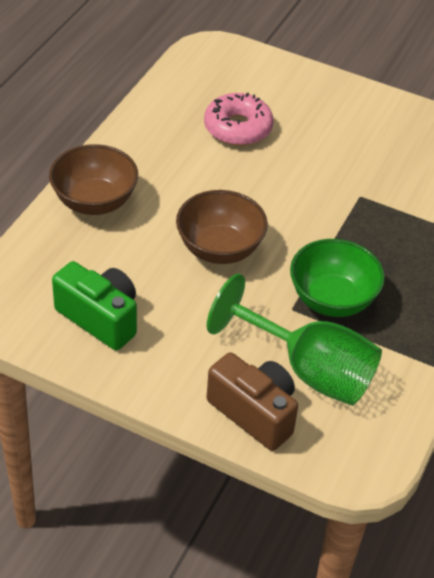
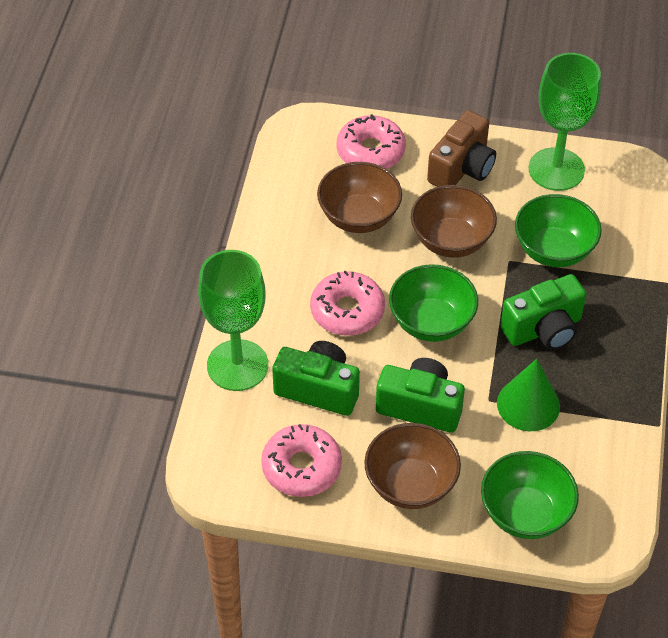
brown bowl: [49,144,138,215] [176,190,268,264] = 2 -> [317,162,402,233] [364,423,461,509] [411,185,497,258] = 3
green bowl: [290,239,385,317] = 1 -> [389,264,478,342] [481,451,579,539] [515,194,602,267] = 3
green camera: [52,261,137,350] = 1 -> [272,341,360,416] [376,358,465,433] [500,274,586,350] = 3
green cone: none = 0 -> [497,359,560,432] = 1
green goblet: [207,274,382,406] = 1 -> [198,250,268,391] [529,53,601,191] = 2
pink donut: [204,92,273,146] = 1 -> [261,424,342,497] [310,270,385,336] [337,114,406,169] = 3

